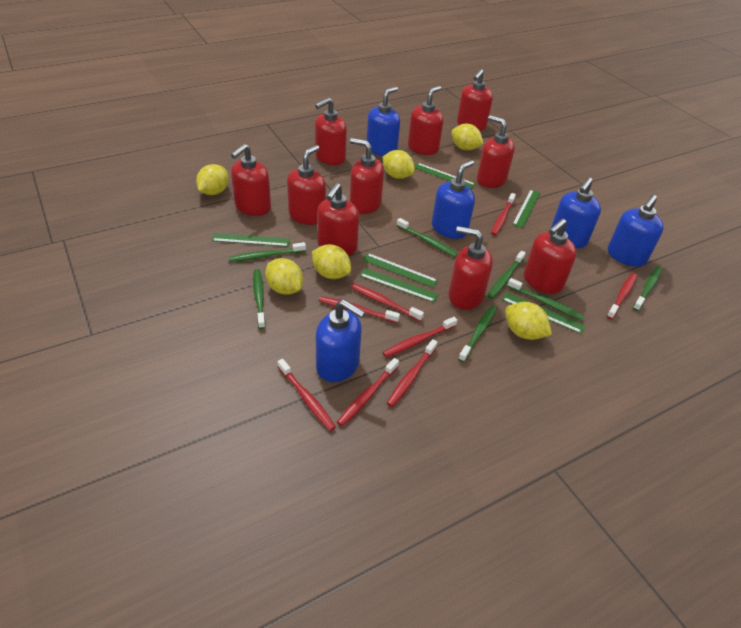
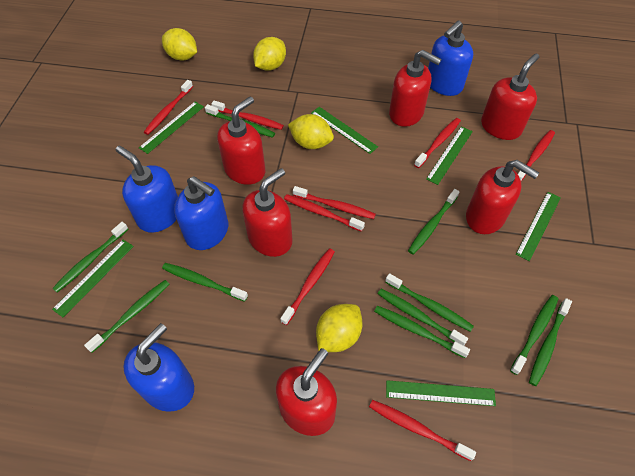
blue soap dispenser: [316,299,366,382] [367,86,400,156] [432,160,475,239] [551,177,601,248] [608,195,664,267] = 5 -> [116,146,178,233] [123,323,194,412] [174,176,228,250] [428,21,473,96] = 4
green toothbrush: [228,242,306,262] [253,269,266,329] [396,218,458,257] [458,305,497,362] [487,251,526,299] [507,278,584,321] [633,266,662,311] = 7 -> [52,222,128,293] [84,280,169,352] [162,263,248,302] [205,104,275,138] [374,306,470,358] [378,289,468,346] [385,273,474,332] [408,189,459,255] [510,295,558,375] [529,298,572,386] = 10
red soap dispenser: [231,144,271,216] [287,145,326,225] [315,97,347,165] [317,183,359,256] [350,138,384,214] [408,86,443,155] [448,226,493,310] [457,69,493,131] [477,115,515,188] [524,219,577,294] = 10 -> [217,97,265,185] [242,168,293,257] [276,348,337,436] [389,50,442,127] [466,160,539,234] [481,53,539,140] = 6
yellow lemon: [196,164,229,195] [265,258,303,295] [312,244,351,279] [383,150,415,179] [451,124,483,150] [505,302,552,340] = 6 -> [162,28,197,61] [253,37,286,71] [288,114,334,149] [316,304,362,352] = 4

